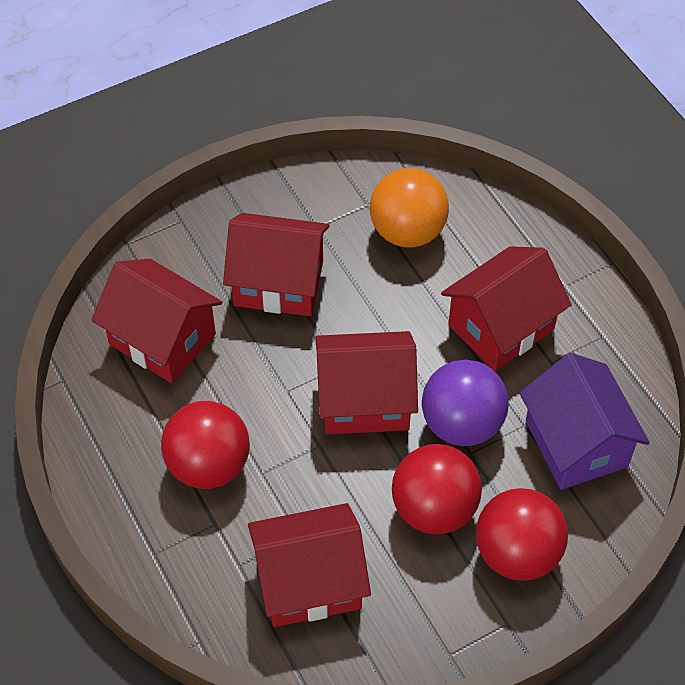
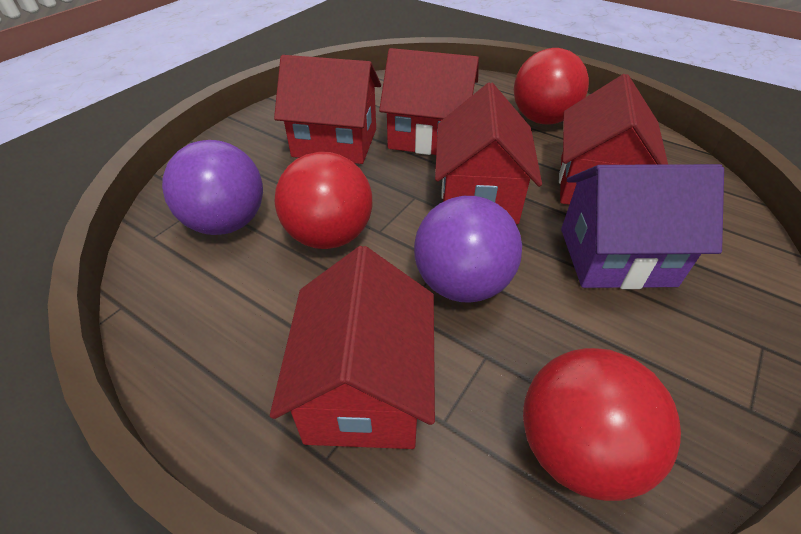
orange ball: [370,168,449,248] = 1 -> none = 0
purple ball: [422,359,509,446] = 1 -> [162,140,263,235] [414,196,522,303] = 2

